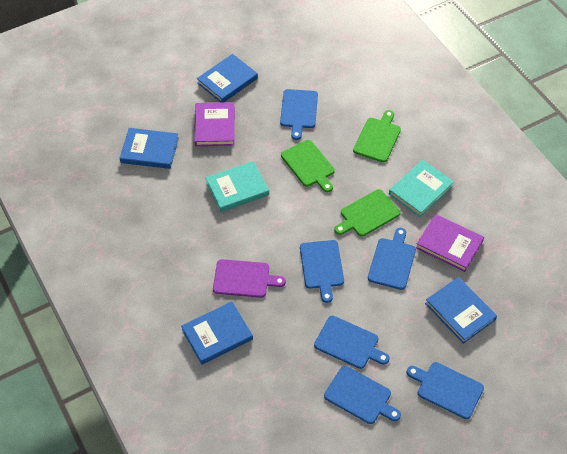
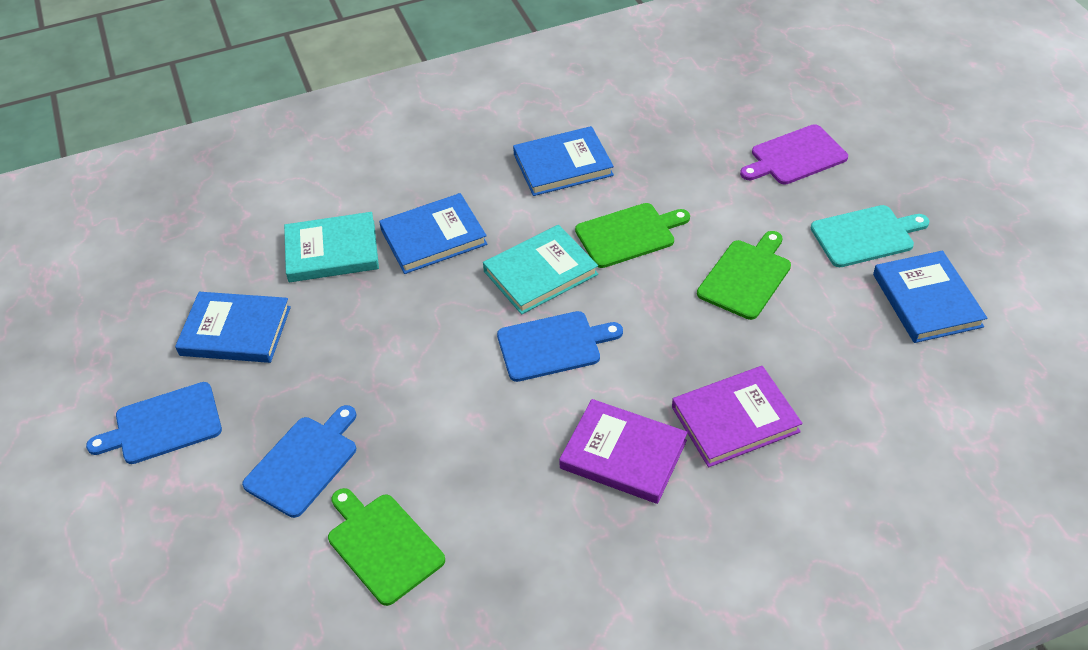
blue cutting board: [280,89,318,140] [300,240,344,303] [314,316,390,369] [324,366,401,424] [368,228,416,290] [407,362,484,419] = 6 -> [86,382,222,464] [242,405,356,518] [497,311,623,382] = 3
turquoise cutting board: none = 0 -> [811,205,929,267] = 1

